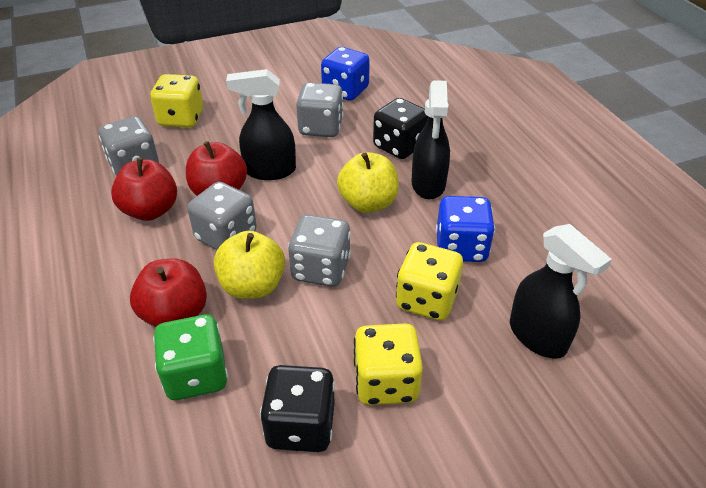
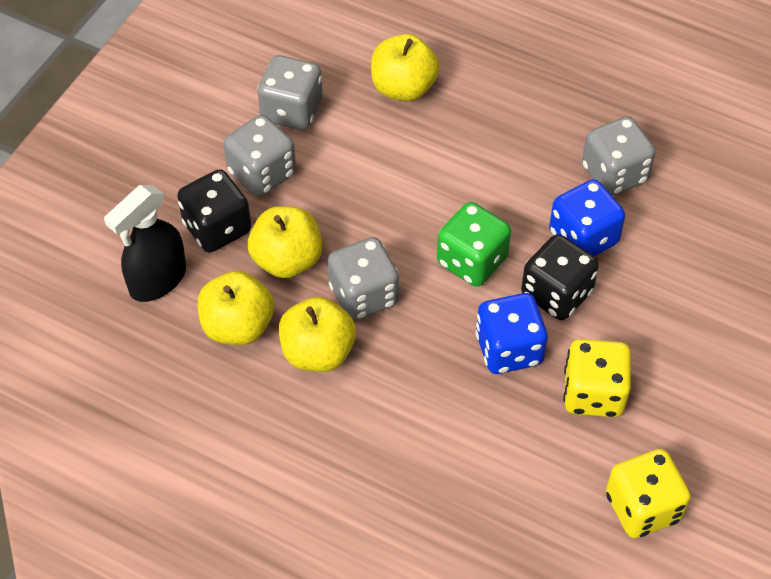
black spray bottle: [226,69,296,180] [412,80,450,199] [510,224,612,359] = 3 -> [104,185,186,302] = 1
red apple: [111,158,177,221] [130,258,207,327] [186,141,247,196] = 3 -> none = 0
yellow apple: [214,231,285,299] [337,152,399,213] = 2 -> [198,271,274,345] [248,206,323,278] [279,297,356,372] [371,34,439,101] = 4
yellow dice: [150,74,203,128] [354,323,423,405] [396,242,463,321] = 3 -> [563,339,631,417] [606,449,691,538] = 2

